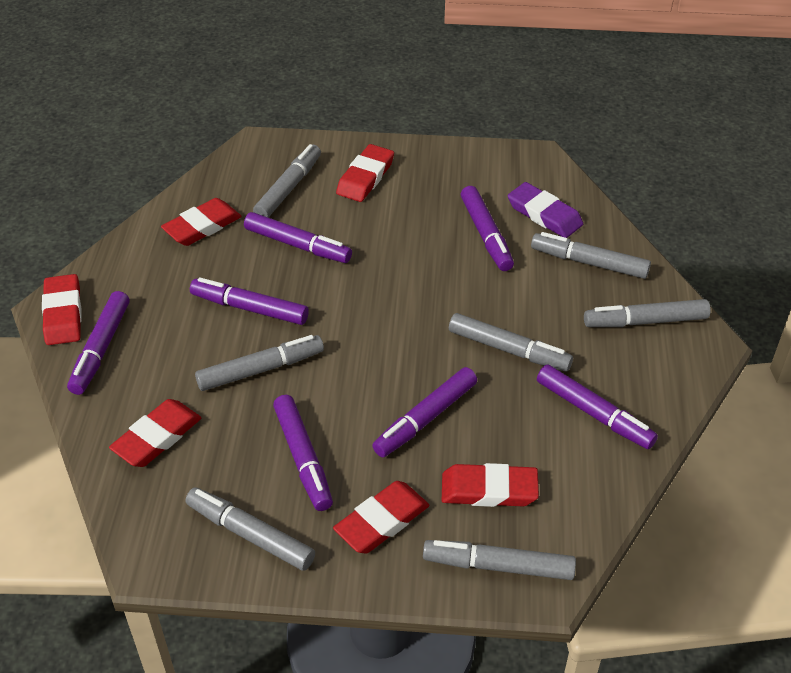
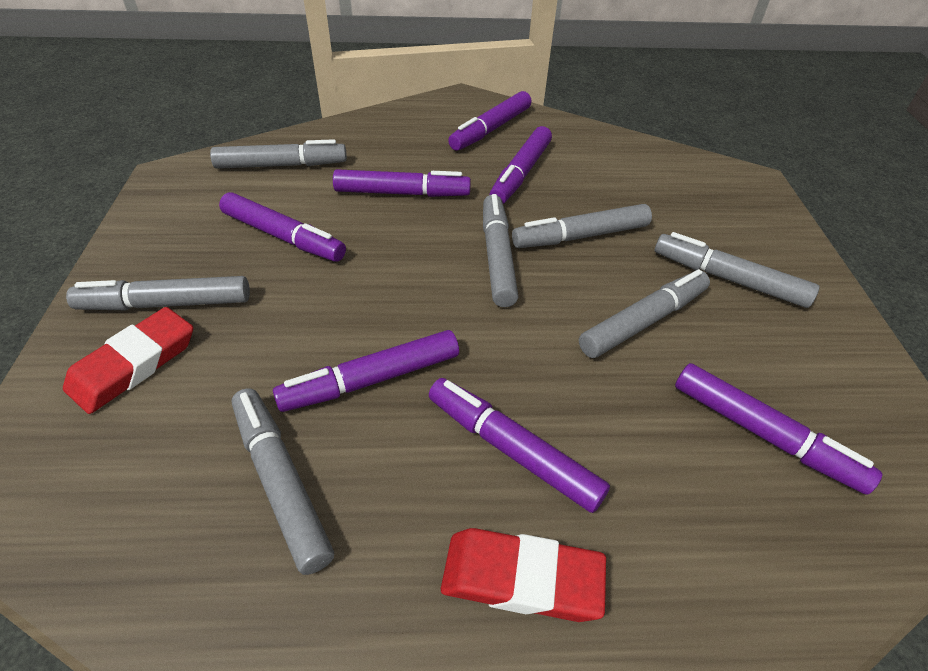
purple eraser: [508,182,583,238] = 1 -> none = 0
red eraser: [42,274,82,345] [109,399,202,467] [161,198,242,246] [333,481,430,554] [336,144,394,202] [442,463,539,507] = 6 -> [63,307,193,414] [441,528,606,622] = 2

